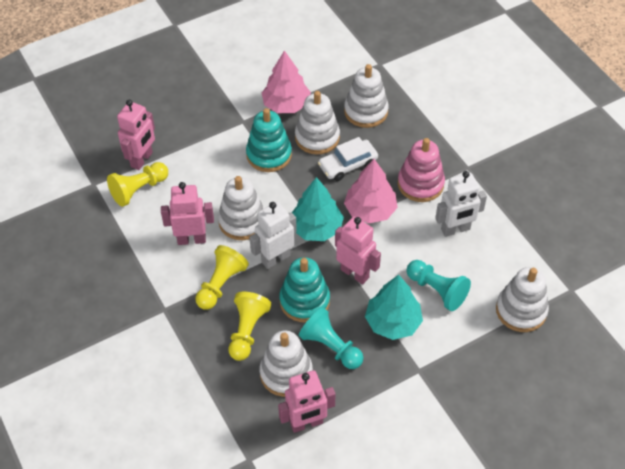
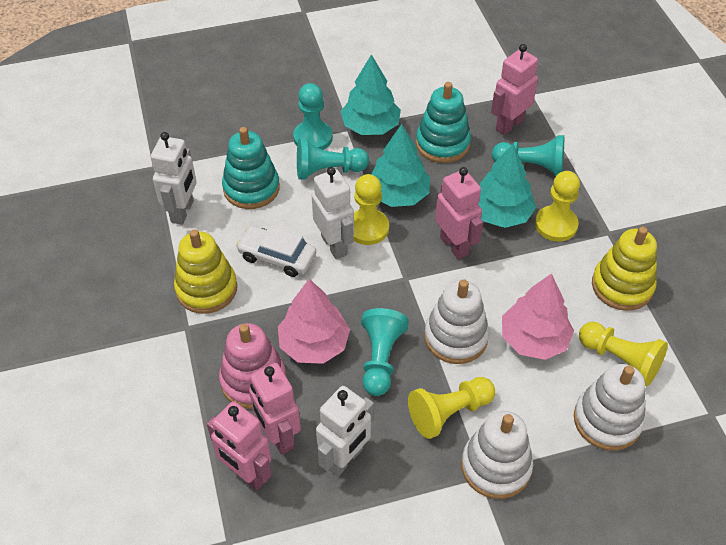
turquoise pawn: [299,308,364,369] [406,260,471,311] = 2 -> [293,83,333,150] [297,138,369,180] [361,308,409,396] [492,135,564,176] = 4
turquoise tree: [291,177,344,241] [365,275,423,340] = 2 -> [340,54,401,135] [371,124,430,207] [478,144,536,228] = 3
white robot: [249,202,297,269] [435,171,487,237] = 2 -> [151,132,197,225] [312,167,354,259] [316,386,374,477] = 3
white stacking toy: [218,176,264,240] [260,331,313,397] [295,91,340,155] [344,64,389,128] [496,267,549,332] = 5 -> [424,279,489,364] [461,411,533,499] [574,364,645,451] = 3
yellow pawn: [107,162,168,207] [195,245,249,310] [228,292,271,361] = 3 -> [353,174,389,245] [408,377,495,439] [535,171,580,242] [579,322,668,386] = 4
yellow stacking toy: none = 0 -> [174,230,237,314] [592,227,657,311] = 2

